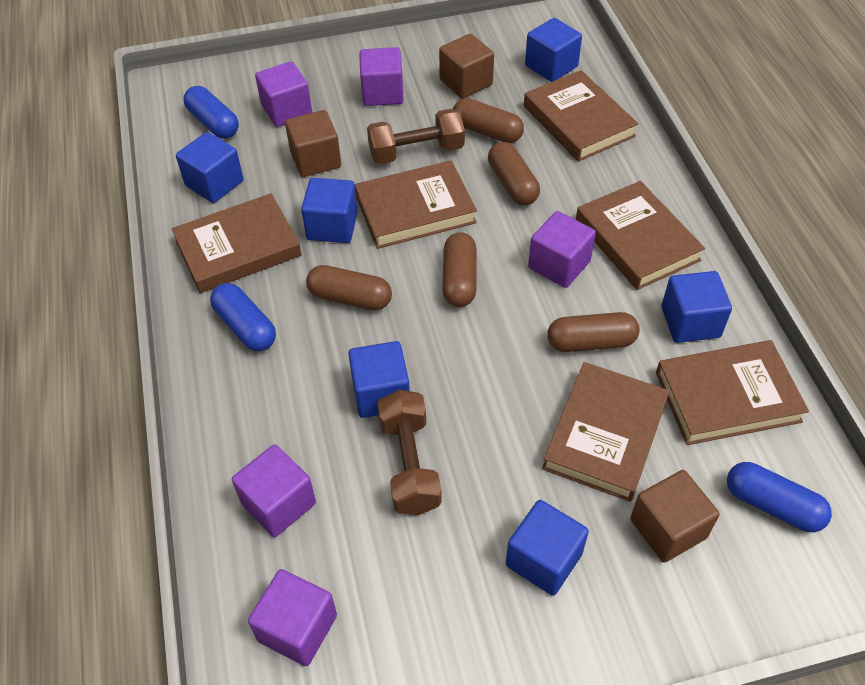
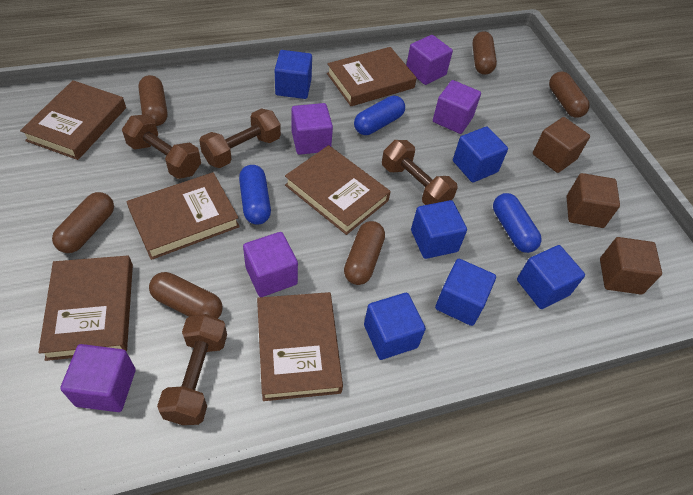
brown capsule: [306,265,392,310] [442,232,477,307] [453,98,524,143] [488,142,540,205] [547,312,640,352] = 5 -> [52,192,114,253] [138,75,167,126] [149,272,223,319] [344,221,385,285] [472,31,497,75] [549,71,590,118] = 6
brown dumbbell: [367,109,465,164] [377,390,442,515] = 2 -> [122,114,201,179] [157,314,227,425] [199,108,281,168] [382,140,458,205] = 4

